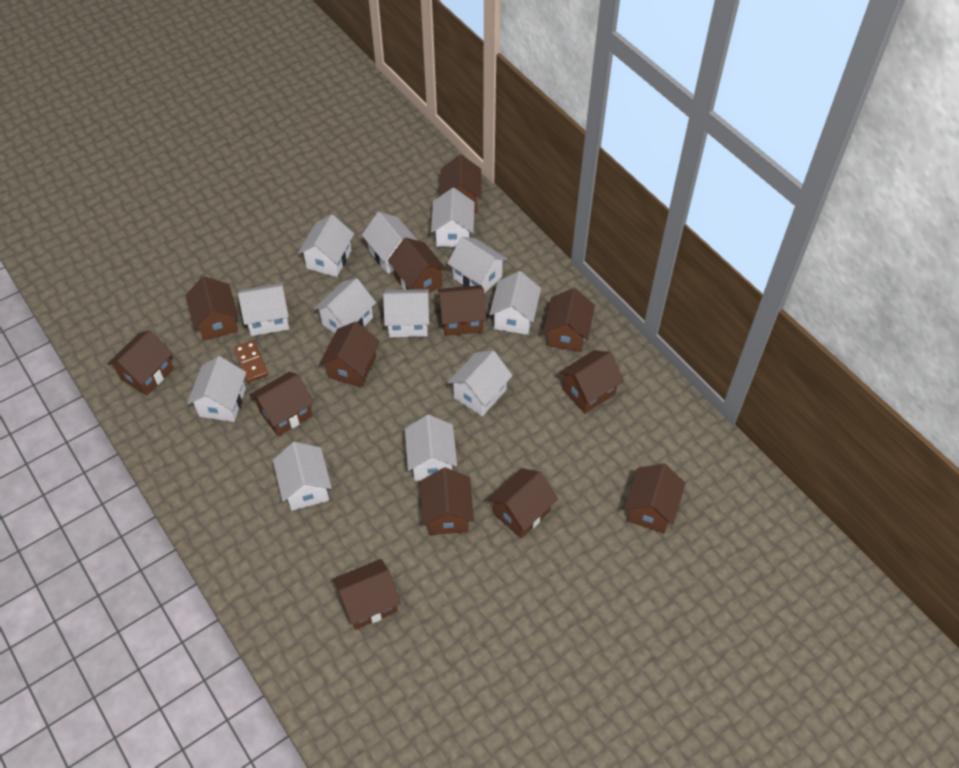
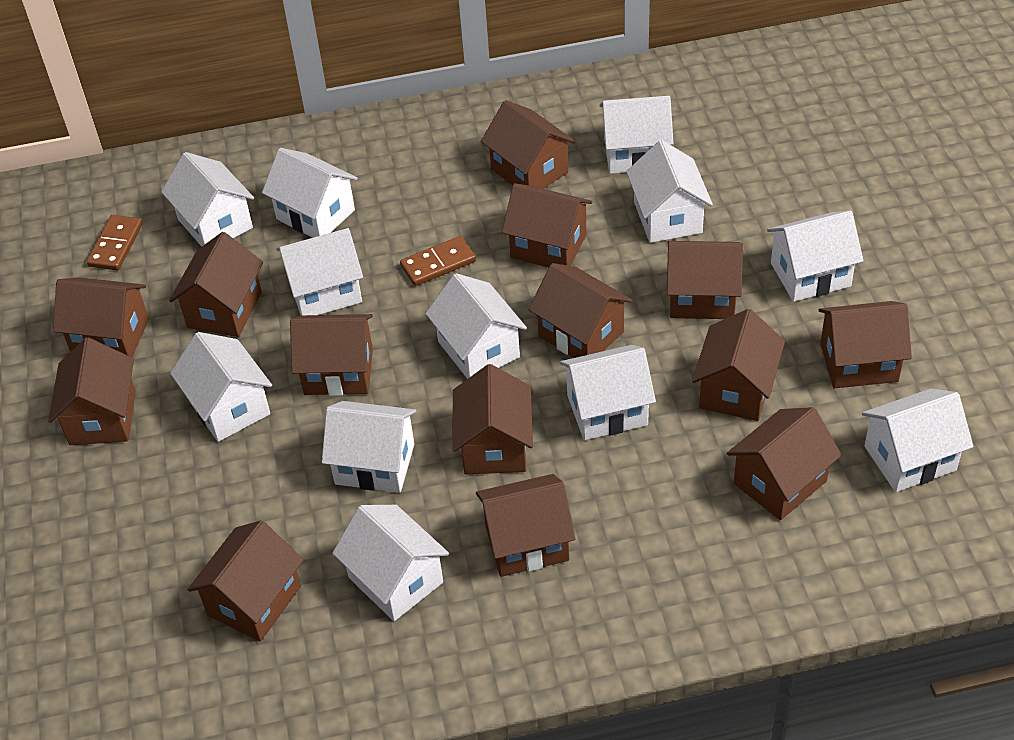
brown domino: [234,340,268,382] = 1 -> [87,215,143,270] [400,236,476,286] = 2
brown house: [107,330,174,396] [185,276,238,341] [250,372,314,436] [320,322,379,387] [333,559,401,630] [388,238,447,293] [420,468,474,535] [438,285,486,336] [440,155,482,213] [488,468,558,538] [543,288,595,352] [559,350,624,414] [624,464,686,533] = 13 -> [48,337,136,445] [53,277,149,357] [169,232,263,337] [187,521,304,642] [290,314,373,396] [452,364,533,474] [476,474,575,577] [481,100,576,189] [502,183,592,267] [529,263,632,358] [667,241,743,319] [692,309,785,421] [727,407,842,520] [819,301,912,389] = 14

